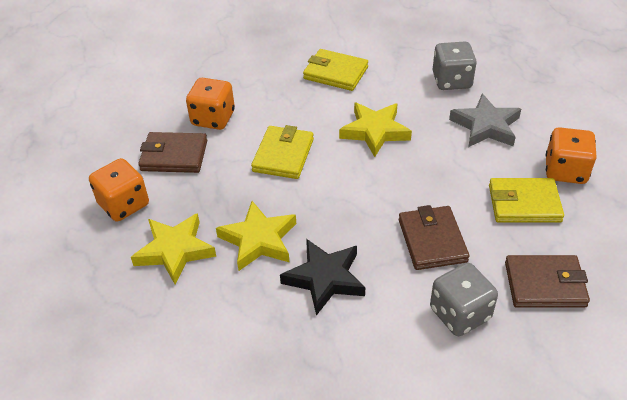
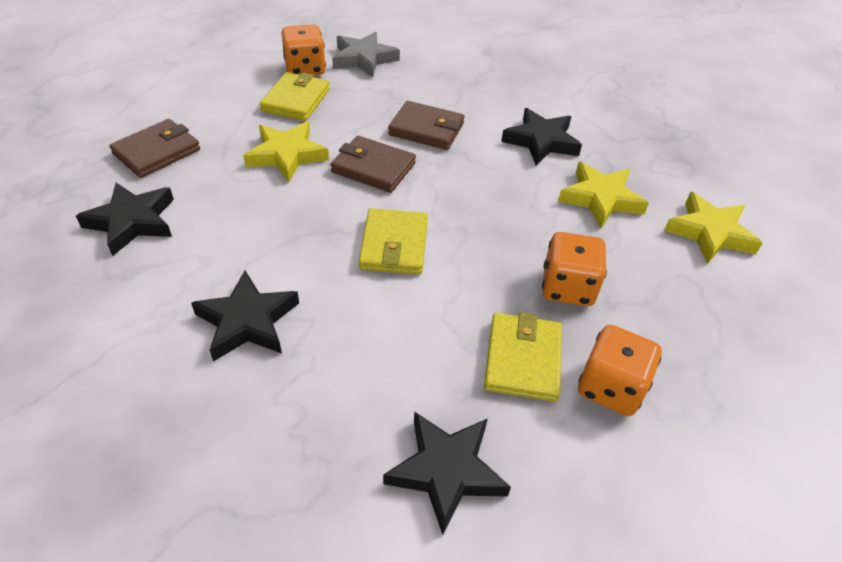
black star: [280,239,365,316] = 1 -> [76,183,174,256] [191,271,299,361] [383,411,511,535] [501,108,582,165] = 4
grey dice: [430,263,498,336] [432,41,477,90] = 2 -> none = 0

